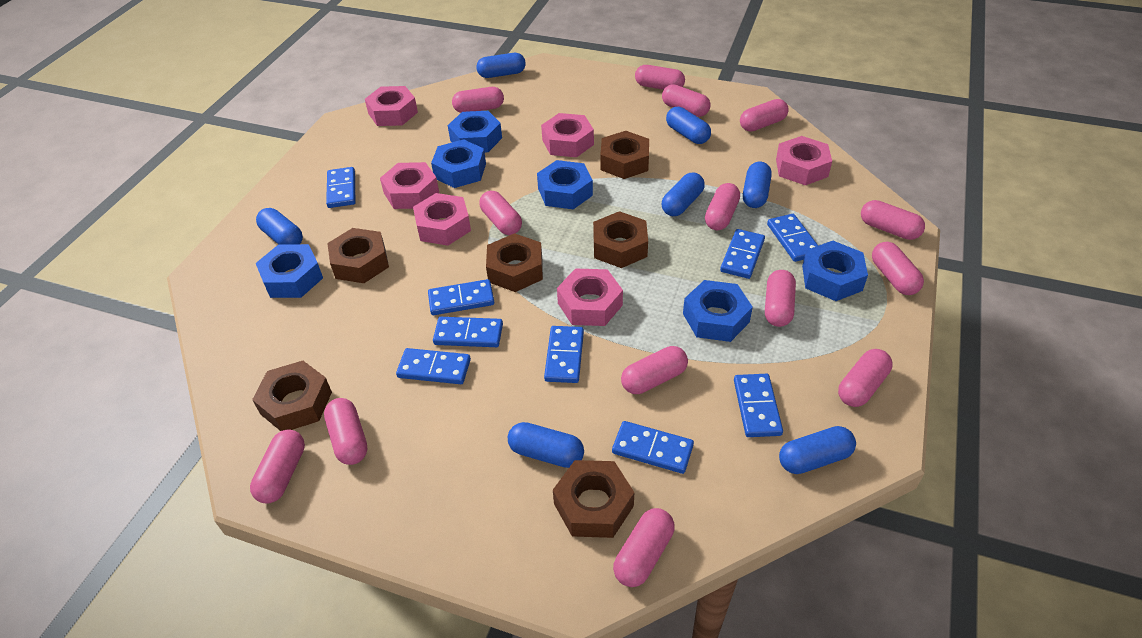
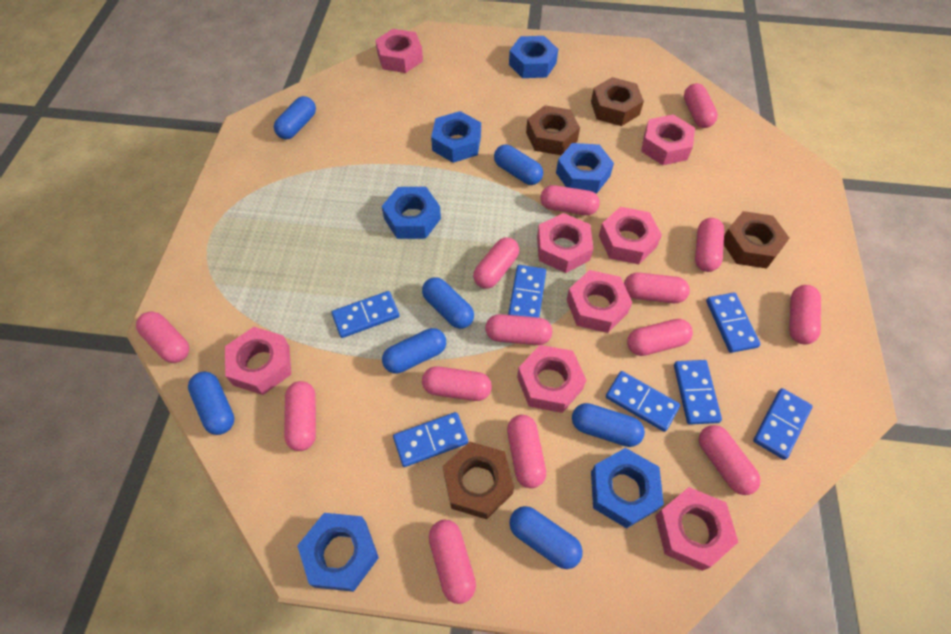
blue domino: [326,167,355,208] [396,348,471,384] [428,279,494,315] [433,317,503,347] [544,326,584,383] [612,421,694,474] [720,229,765,279] [734,374,783,437] [767,214,818,262] = 9 -> [332,291,400,338] [393,412,468,467] [508,265,546,318] [606,371,680,432] [674,360,722,425] [706,293,760,353] [753,388,812,460] = 7
brown nut: [252,361,332,431] [327,228,389,283] [486,233,543,292] [553,460,635,538] [593,211,648,268] [600,131,649,179] = 6 -> [443,441,514,519] [526,105,580,155] [591,77,644,126] [724,211,790,269] = 4
pink nut: [365,86,418,126] [380,162,439,209] [413,193,471,246] [541,113,594,157] [557,268,623,326] [776,136,832,185] = 6 -> [225,327,291,395] [375,29,423,73] [517,345,586,413] [537,213,593,273] [566,270,632,333] [599,207,662,264] [641,115,695,165] [655,487,738,571] = 8

